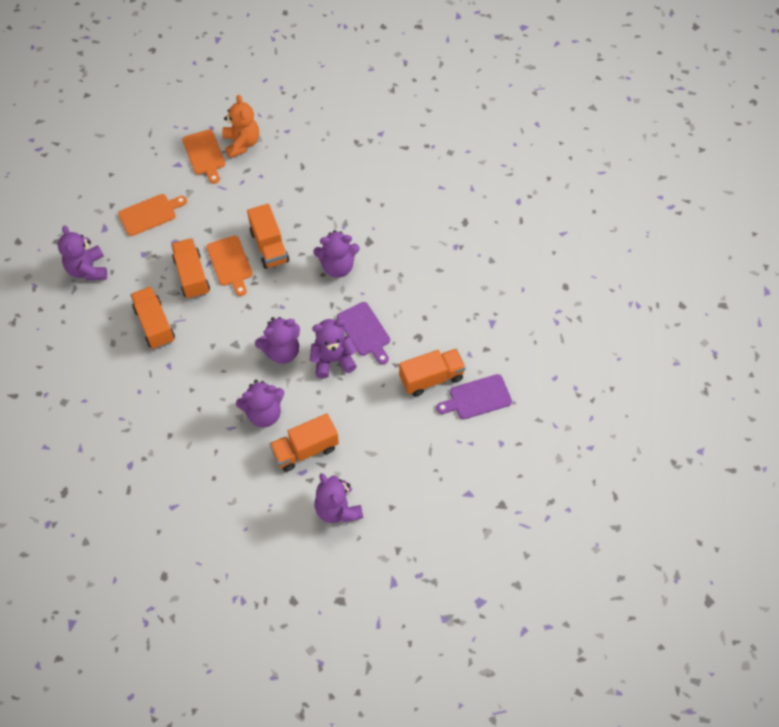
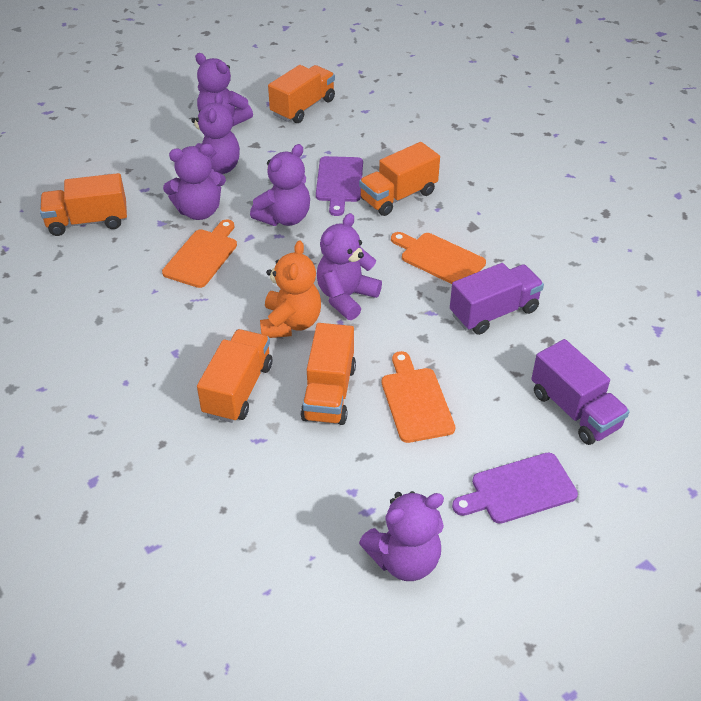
purple truck: none = 0 -> [450,263,544,335] [531,339,630,445] = 2

